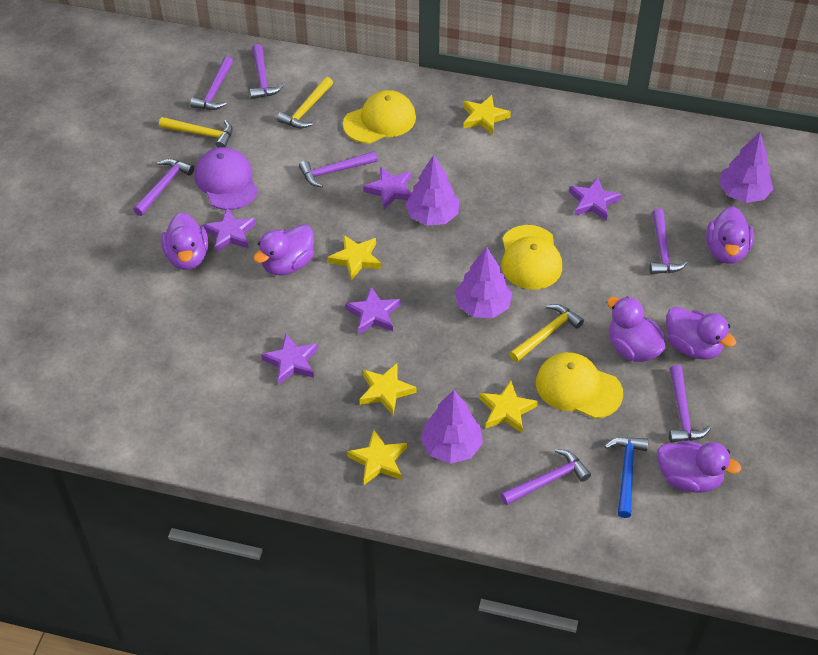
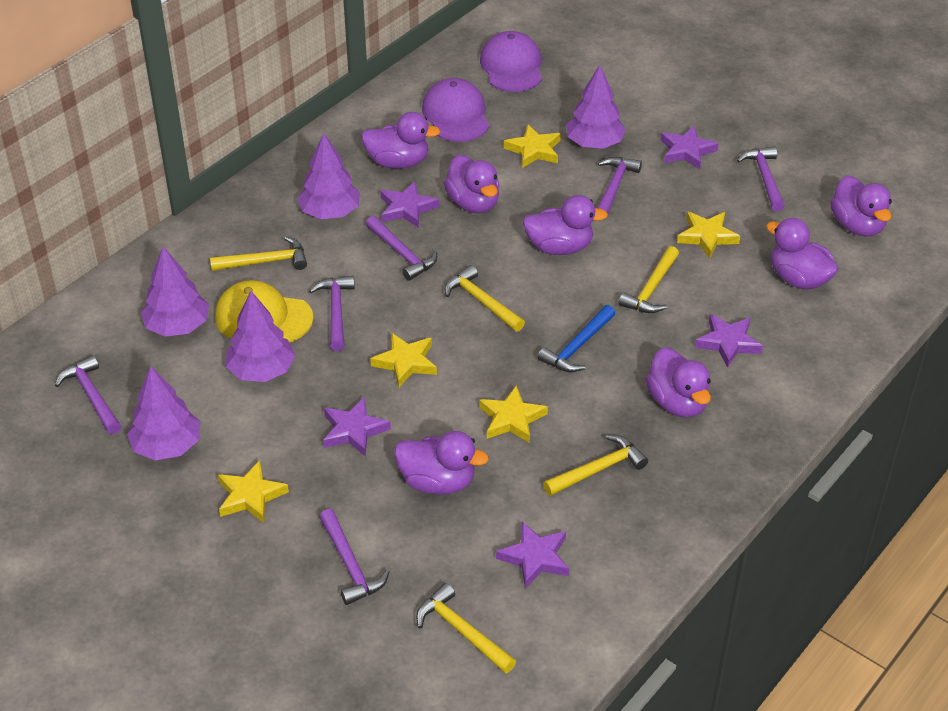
purple cap: [195,147,258,210] = 1 -> [422,78,489,142] [480,31,542,92] = 2
purple duck: [161,212,208,270] [253,224,314,275] [607,297,665,362] [657,441,741,492] [666,307,736,360] [706,206,754,264] = 6 -> [361,112,440,169] [394,431,489,495] [444,155,499,213] [522,195,608,255] [646,347,711,417] [766,218,839,290] [830,176,892,237] = 7
purple hammer: [133,159,194,216] [190,56,233,110] [250,44,284,99] [299,151,377,188] [501,449,591,505] [650,209,688,274] [669,365,711,442] = 7 -> [55,355,121,434] [309,276,355,351] [319,509,389,605] [366,216,437,281] [598,157,642,219] [737,146,785,211] = 6
purple tree: [405,155,459,226] [420,390,483,464] [455,247,512,318] [719,132,773,203] = 4 -> [127,366,200,460] [141,246,209,337] [226,291,295,382] [297,133,360,219] [566,65,626,149] = 5
yellow cap: [343,90,416,144] [502,225,562,290] [536,352,623,419] = 3 -> [215,280,313,342] = 1
yellow hammer: [159,117,233,148] [277,77,333,129] [509,304,584,362] = 3 -> [210,237,307,271] [416,583,516,674] [445,265,525,332] [543,435,648,496] [618,246,679,313] = 5

